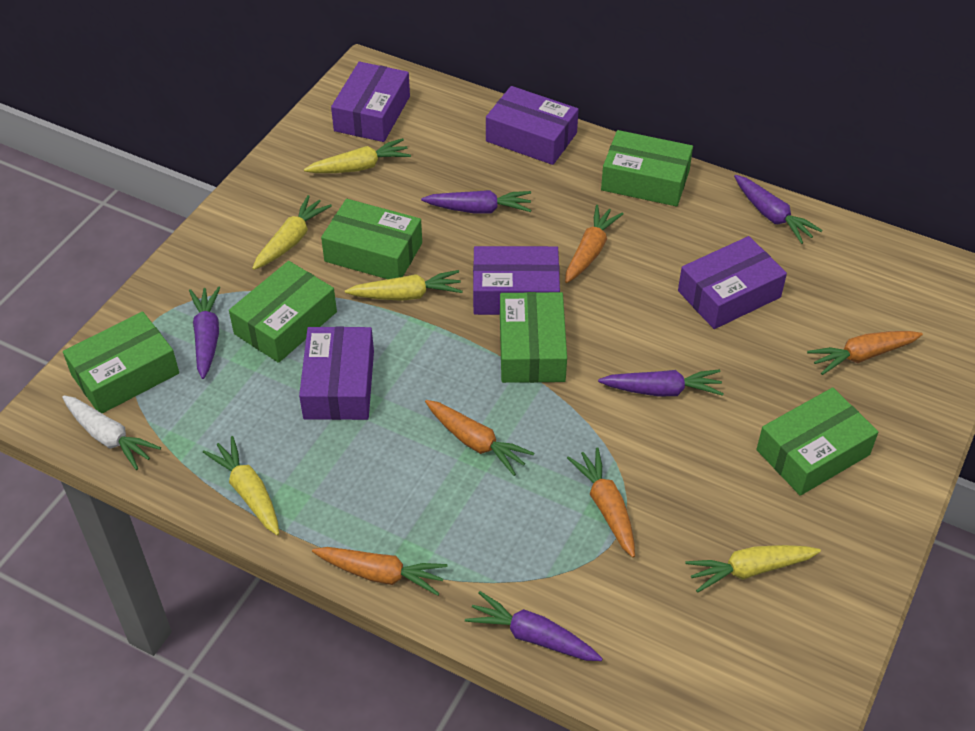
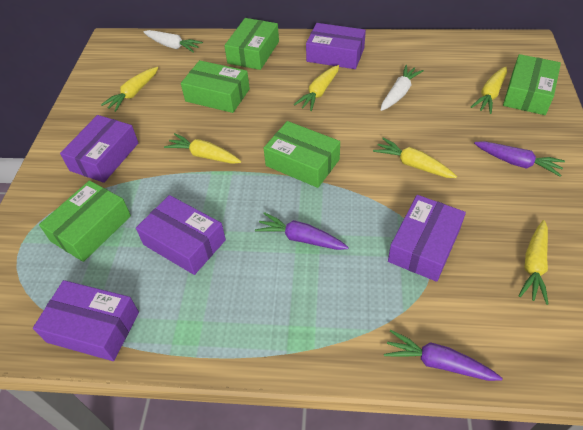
green box: [63,311,179,414] [229,261,337,363] [321,199,422,279] [500,292,567,383] [601,130,693,207] [756,388,878,496] = 6 -> [39,180,131,262] [181,60,250,113] [224,18,279,70] [264,121,340,188] [503,54,561,115] = 5
orange carrot: [312,547,448,596] [425,400,534,476] [565,205,623,283] [567,447,635,558] [807,331,923,375] = 5 -> none = 0
purple carrot: [189,286,220,379] [421,190,531,213] [465,591,603,661] [598,369,724,396] [734,175,822,244] = 5 -> [255,212,349,250] [384,330,503,381] [474,141,565,177] = 3
white carrot: [62,395,161,470] = 1 -> [143,30,203,53] [381,65,424,111] = 2
yellow carrot: [203,436,279,535] [252,195,332,270] [304,138,411,173] [345,270,463,301] [685,545,821,593] = 5 -> [101,67,158,112] [164,133,241,164] [294,65,339,111] [373,138,457,178] [471,67,507,114] [519,220,549,305] = 6

